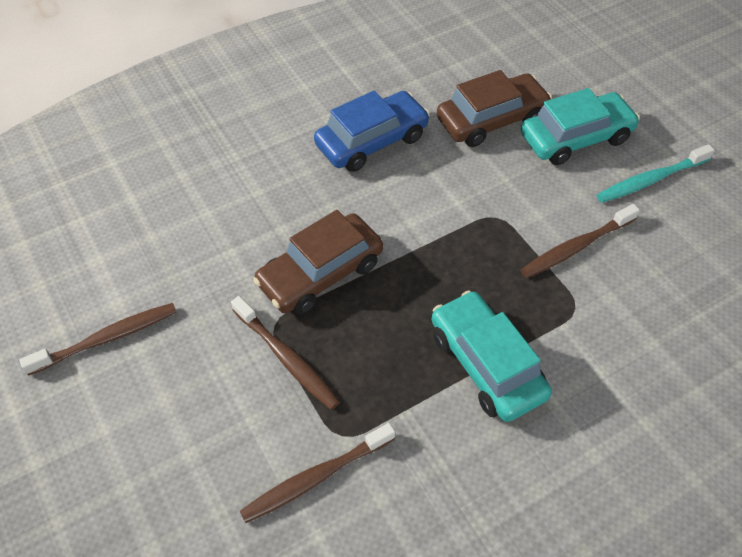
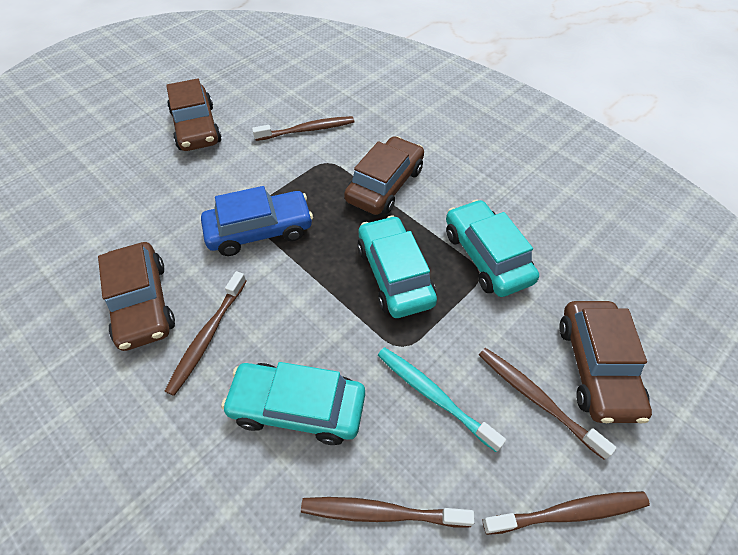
brown car: [253,210,383,315] [437,70,552,147] = 2 -> [98,242,175,351] [166,78,222,151] [344,136,424,215] [559,301,652,423] = 4
brown toothbrush: [19,303,177,376] [231,296,340,410] [239,423,395,523] [521,204,640,278] = 4 -> [164,271,247,396] [252,116,354,141] [301,497,475,528] [479,348,617,460] [482,491,650,535] = 5
turquoise car: [432,290,552,422] [521,88,640,165] = 2 -> [221,362,365,445] [357,215,437,318] [446,200,539,297] = 3

